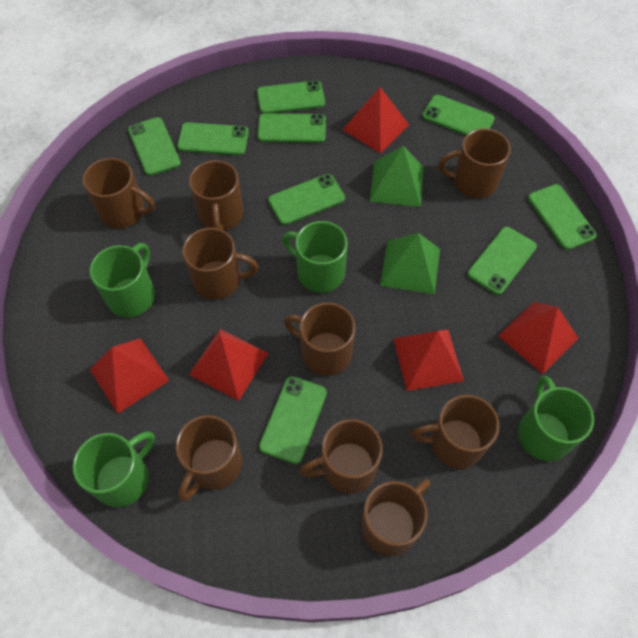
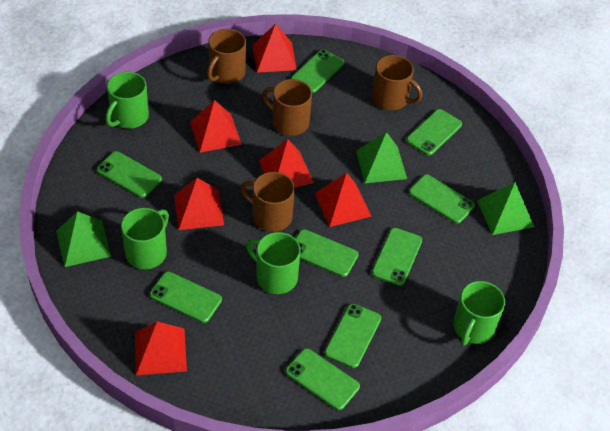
brown mug: [83,158,155,228] [175,415,242,501] [182,228,259,299] [189,160,244,230] [284,302,356,376] [300,419,383,494] [361,479,430,556] [411,395,500,469] [439,128,511,198] = 9 -> [207,29,246,84] [241,172,295,232] [262,79,312,136] [372,55,423,110] = 4
green pyramid: [370,146,424,207] [380,233,440,294] = 2 -> [56,211,111,267] [356,132,407,183] [477,182,534,235] = 3
red pyramid: [89,338,170,414] [189,329,269,401] [342,87,409,154] [393,330,464,391] [498,302,579,374] = 5 -> [135,322,187,375] [174,178,224,230] [190,100,242,153] [253,24,297,73] [259,139,314,187] [314,173,372,227] = 6

